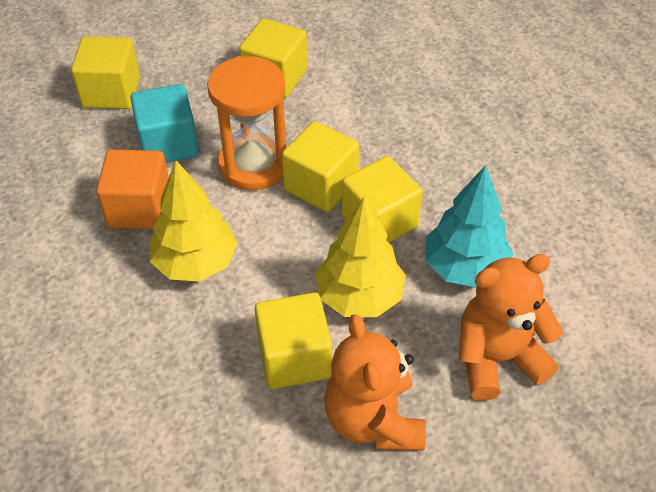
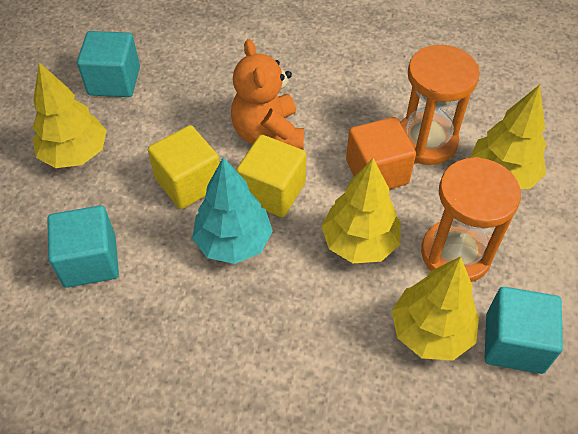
orange hourglass: [207,56,286,191] = 1 -> [400,45,480,165] [421,157,521,282] = 2
orange teddy bear: [324,314,426,450] [459,254,563,401] = 2 -> [231,39,304,150] = 1
turquoise cube: [130,84,199,163] = 1 -> [47,205,119,288] [77,31,140,97] [484,287,563,374] = 3
yellow cube: [71,36,140,109] [239,19,307,98] [255,292,332,389] [282,121,359,212] [341,156,423,243] = 5 -> [148,125,220,209] [236,135,306,217] = 2
yellow tree: [150,161,237,282] [315,196,406,317] = 2 -> [33,62,107,168] [321,158,401,263] [392,257,479,361] [470,85,547,189] = 4

